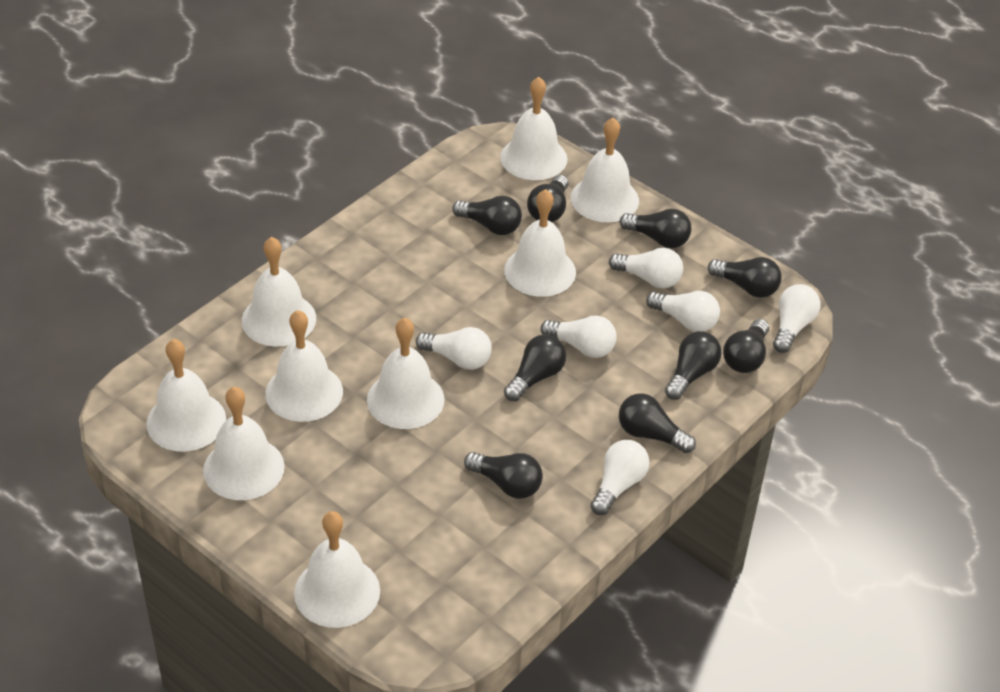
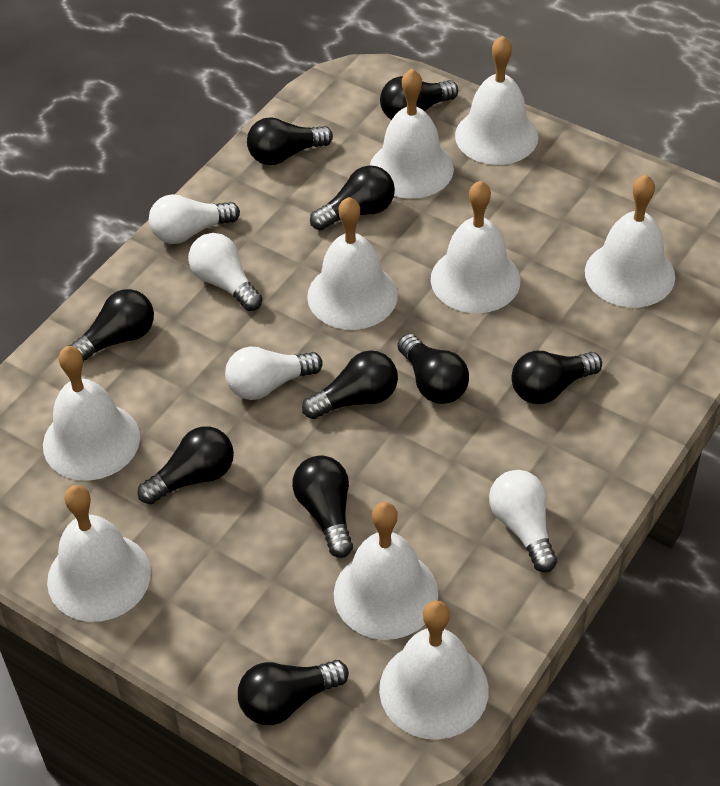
black light bulb: [452,196,522,235] [464,452,543,499] [504,334,566,401] [527,175,569,222] [619,393,696,453] [620,209,691,248] [665,331,722,400] [708,257,782,298] [723,319,769,373] = 9 -> [68,289,154,361] [138,426,234,504] [238,660,349,725] [247,117,333,165] [292,455,353,558] [302,350,398,419] [310,165,395,231] [380,76,458,120] [397,334,469,404] [511,351,602,404] = 10
white light bulb: [416,327,492,370] [540,315,617,358] [590,440,650,515] [609,248,683,288] [646,291,720,332] [773,284,821,353] = 6 -> [149,194,240,244] [188,233,263,311] [225,347,323,400] [489,470,557,572] = 4

